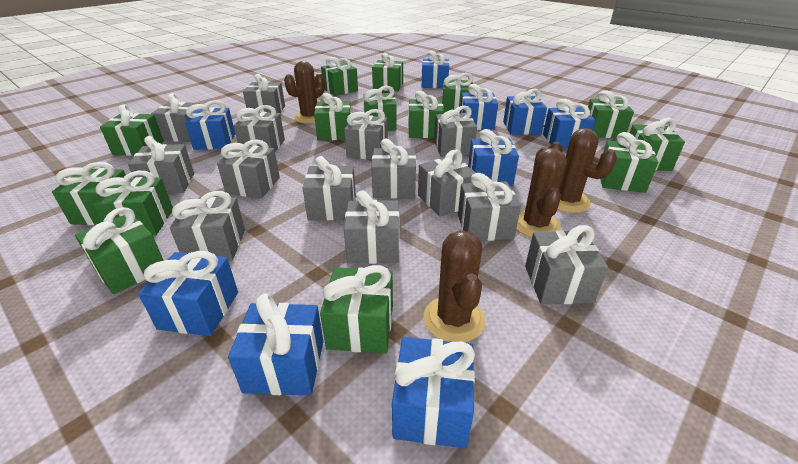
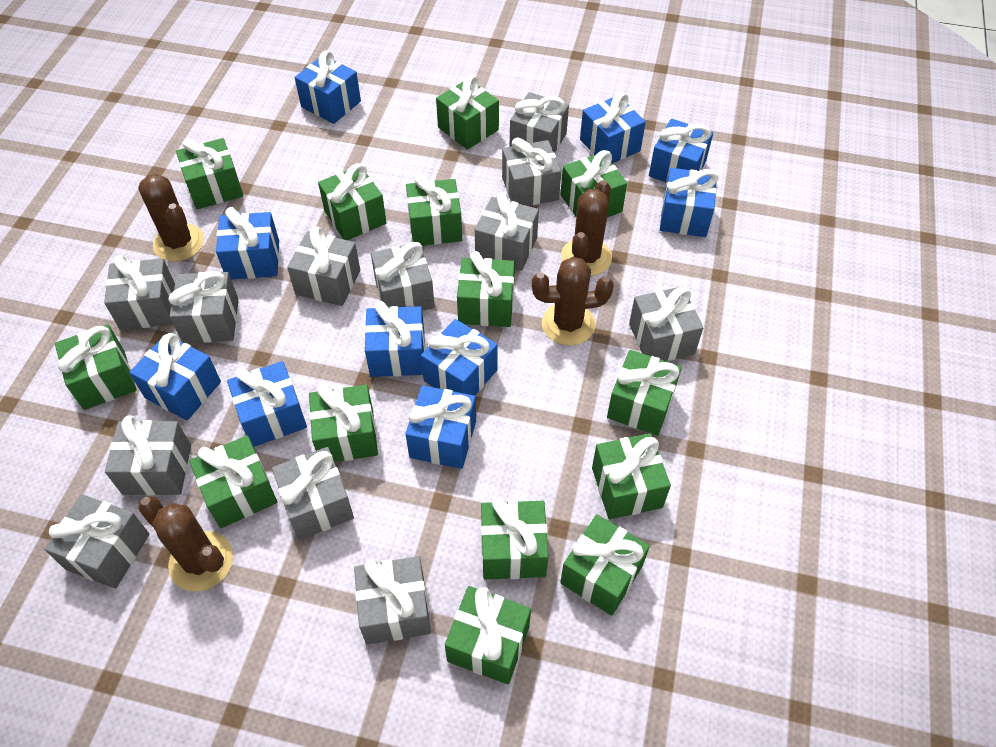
blue gift: [138,251,238,336] [185,100,235,150] [228,294,324,395] [392,337,475,448] [421,51,449,88] [460,84,498,130] [468,129,519,186] [503,88,547,135] [543,99,595,148] = 9 -> [129,333,221,420] [216,207,279,280] [227,361,307,447] [295,51,361,124] [365,301,425,377] [405,385,476,469] [421,319,498,396] [580,92,646,163] [649,119,713,183] [660,168,718,237] = 10
grey gift: [128,136,194,194] [151,93,200,142] [170,191,245,261] [217,139,280,198] [233,105,285,152] [243,74,285,113] [303,156,356,220] [344,109,388,160] [344,190,399,264] [372,139,416,198] [418,150,476,216] [434,106,477,157] [458,173,521,241] [525,225,608,304] = 14 -> [44,494,149,589] [104,255,175,330] [105,415,191,495] [168,271,239,343] [272,447,354,540] [287,227,360,306] [354,556,431,644] [371,242,435,311] [475,192,539,271] [502,138,561,206] [510,92,569,153] [629,286,703,361] = 12

